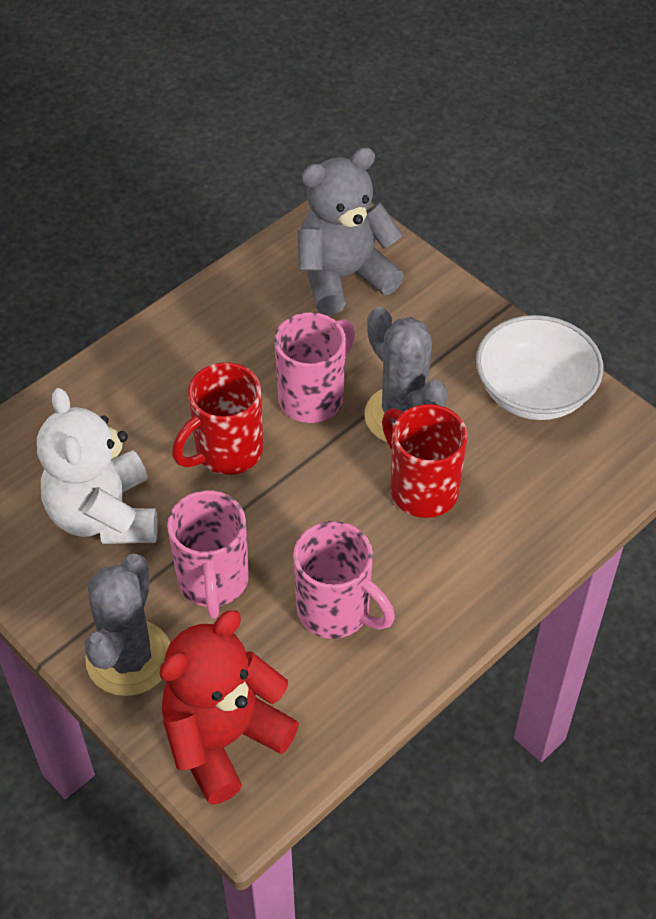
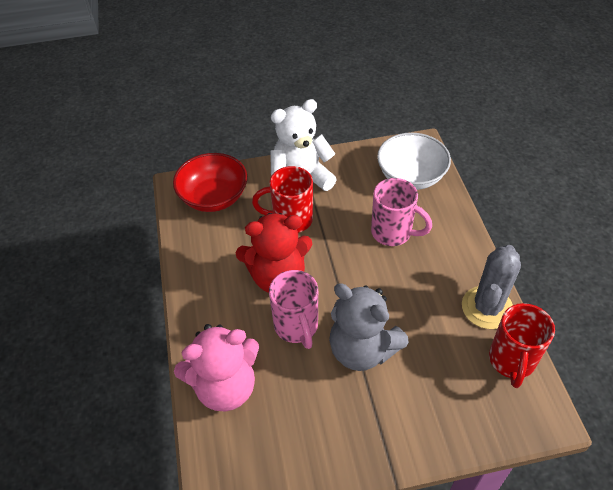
grey cactus: [85,553,170,696] [364,307,447,443] = 2 -> [462,245,521,329] = 1
pink mug: [167,490,249,619] [274,312,355,423] [293,521,395,639] = 3 -> [269,270,318,349] [371,178,432,246] = 2
pink teddy bear: none = 0 -> [174,324,259,411] = 1
red bowl: none = 0 -> [173,153,247,212] = 1

